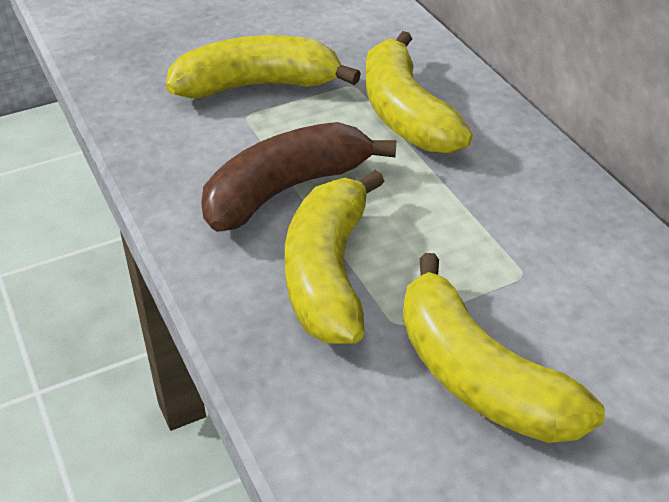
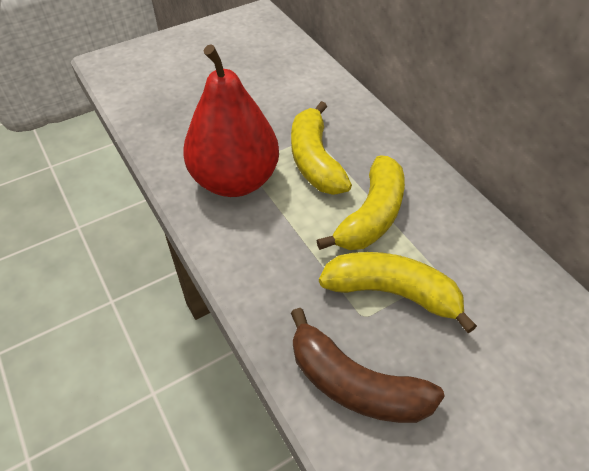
red pear: none = 0 -> [183,44,279,197] = 1
yellow banana: [166,35,361,98] [285,170,385,344] [366,31,473,154] [403,253,605,443] = 4 -> [291,101,352,195] [316,155,405,250] [319,252,477,333] = 3

